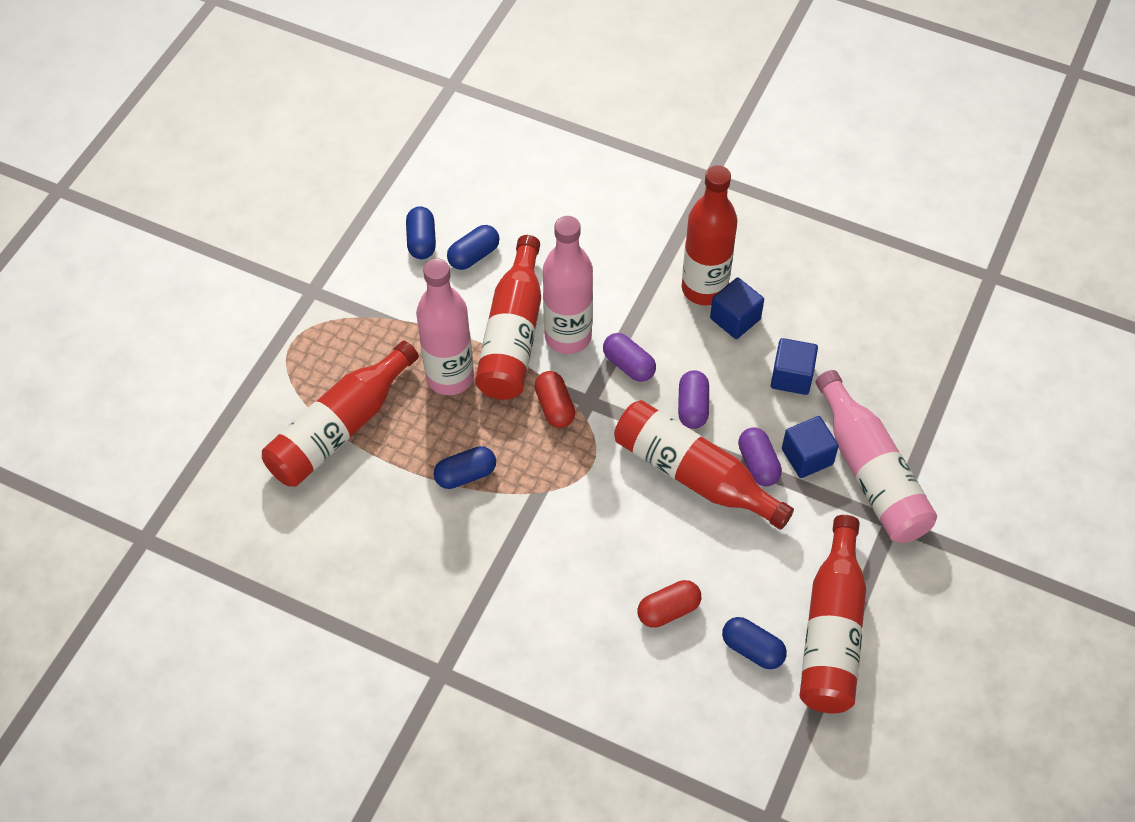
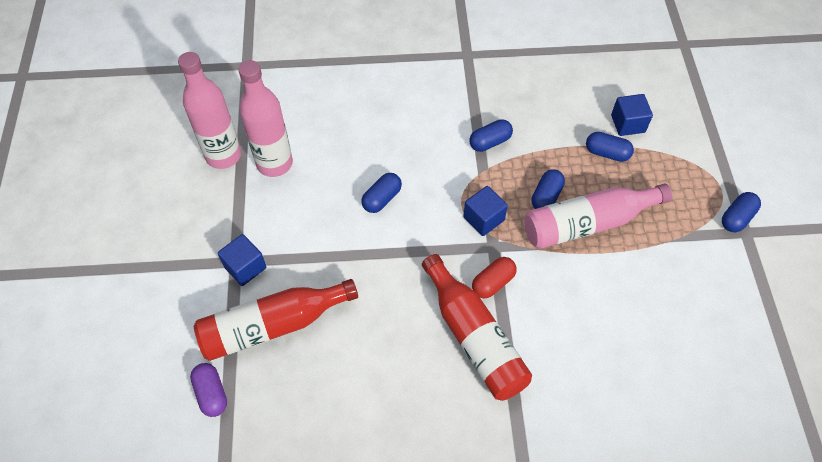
blue capsule: [406,206,436,259] [434,446,496,489] [447,225,499,270] [722,617,787,669] = 4 -> [361,173,402,213] [469,119,513,152] [531,169,565,209] [586,132,634,162] [722,192,761,232] = 5
purple capsule: [603,333,656,382] [678,370,709,429] [738,427,782,486] = 3 -> [190,363,227,417] = 1
red bottle: [262,341,419,487] [475,235,541,400] [614,400,794,530] [682,165,737,305] [799,515,866,713] = 5 -> [194,279,358,361] [422,254,532,401] = 2
red capsule: [535,371,575,428] [638,580,701,628] = 2 -> [472,257,516,298] = 1

